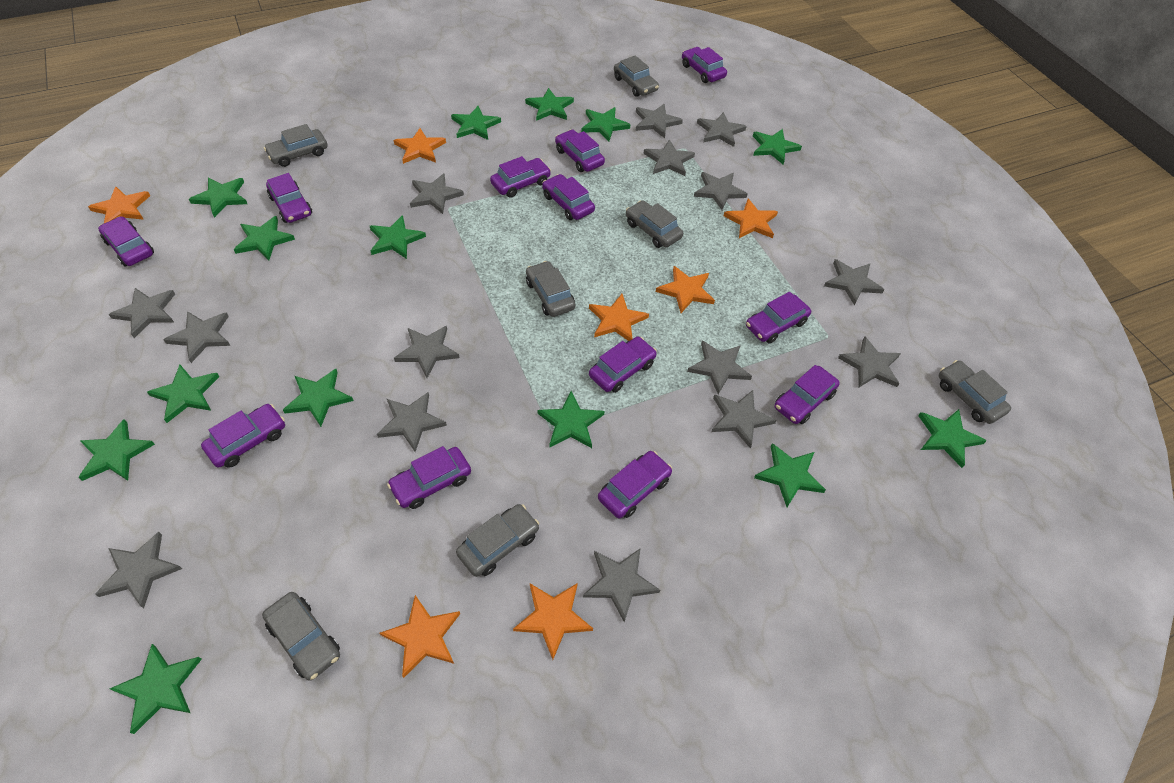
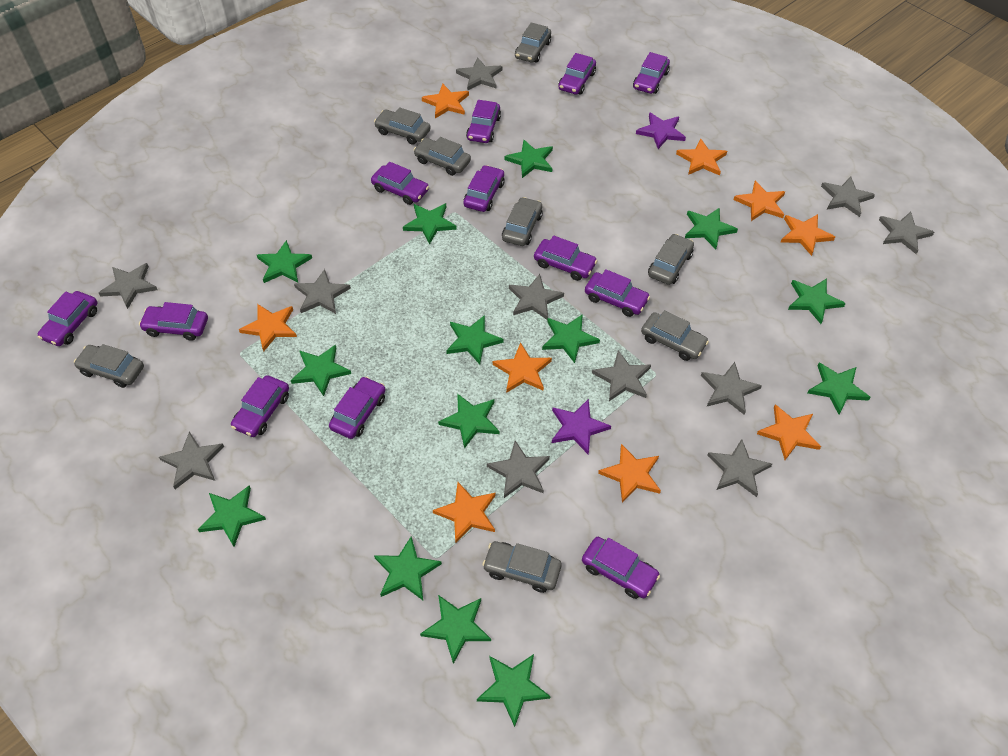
grey car: [262,592,340,681] [264,124,328,167] [456,504,539,577] [526,261,575,317] [614,55,659,97] [626,200,683,248] [939,360,1011,424] = 7 -> [74,344,144,388] [374,107,431,145] [414,137,471,176] [482,541,562,593] [502,197,543,246] [515,22,551,63] [641,310,709,361] [648,234,694,285] = 8
grey star: [95,532,182,608] [109,288,175,338] [163,311,230,363] [377,392,447,452] [394,326,460,378] [410,174,464,214] [583,548,660,622] [636,104,683,138] [643,139,695,176] [687,341,752,394] [694,172,747,210] [697,112,747,147] [711,390,777,448] [824,259,884,306] [838,337,901,387] = 15 -> [99,263,158,309] [159,432,224,489] [294,269,351,314] [456,58,503,91] [487,441,550,498] [509,274,564,320] [592,350,651,401] [701,362,762,415] [707,439,772,497] [821,177,875,217] [879,212,934,254] = 11
orange star: [88,187,150,223] [380,595,460,678] [394,128,446,164] [513,583,593,660] [589,294,649,341] [656,266,715,313] [724,199,778,238] = 7 -> [239,304,297,352] [422,84,469,118] [433,482,496,543] [493,342,552,393] [598,444,661,503] [676,138,727,175] [734,181,785,221] [757,404,821,460] [781,214,835,256] = 9
purple star: none = 0 -> [552,399,611,454] [636,112,686,149] = 2

